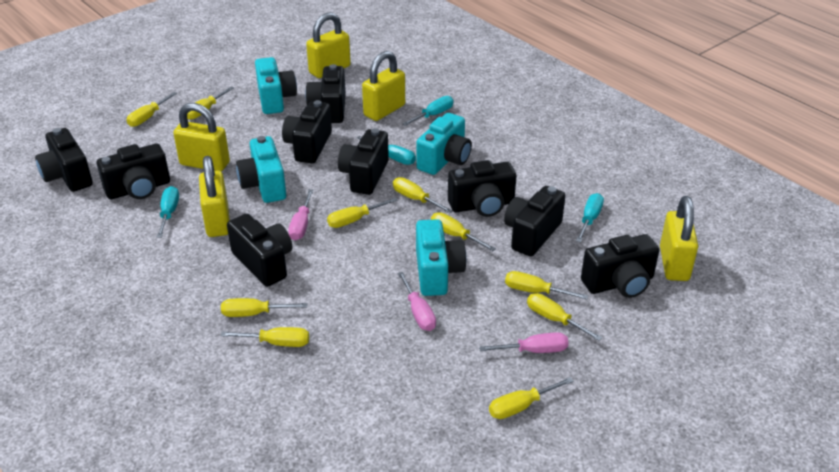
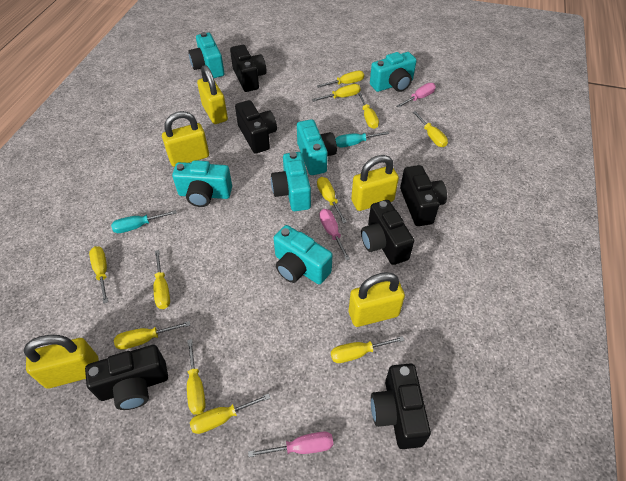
black camera: [35,128,93,192] [97,144,170,199] [227,214,292,287] [282,100,332,163] [305,64,346,123] [338,128,389,195] [448,160,516,217] [504,186,565,257] [581,234,659,298] = 9 -> [85,345,168,410] [230,45,267,92] [235,100,277,154] [361,200,414,265] [371,363,431,449] [400,165,447,226] = 6
turquoise camera: [236,136,286,203] [255,57,297,114] [416,113,472,175] [416,219,466,296] = 4 -> [172,160,232,207] [188,32,224,78] [271,152,311,211] [274,225,333,284] [297,119,337,175] [370,52,417,92] = 6
turquoise screwdriver: [157,186,179,238] [357,136,416,165] [402,96,454,126] [576,193,604,242] = 4 -> [111,210,177,233] [336,131,389,147] = 2
yellow screwdriver: [126,92,177,127] [187,86,234,120] [220,327,309,347] [221,298,307,317] [327,198,398,228] [393,177,453,213] [431,212,496,251] [489,377,574,419] [505,271,588,299] [527,293,603,341] = 10 -> [89,246,108,304] [114,321,190,350] [154,250,170,309] [187,339,206,415] [190,393,270,434] [312,84,361,102] [317,71,364,88] [317,177,347,223] [331,336,404,363] [358,92,379,129] [413,111,448,147] = 11

